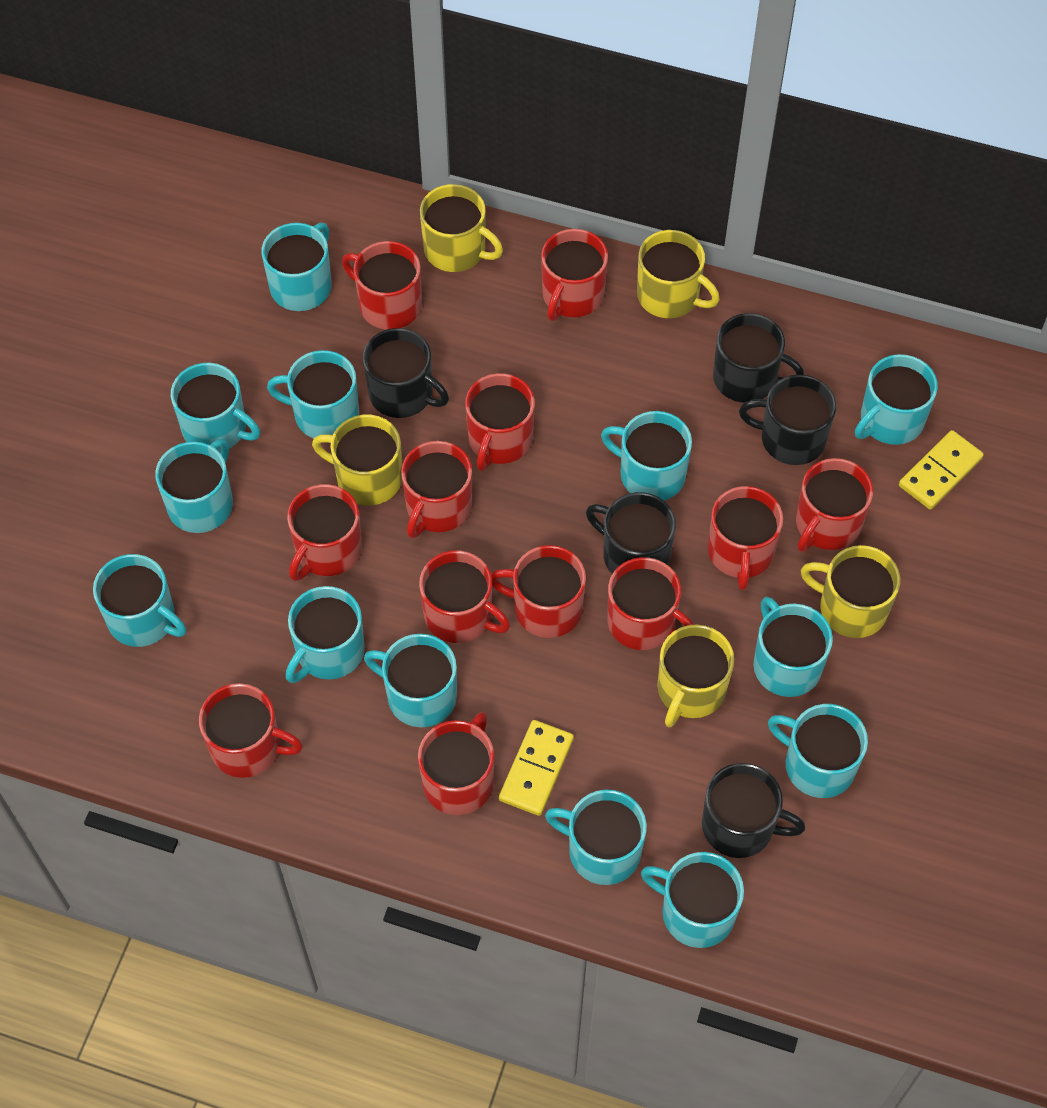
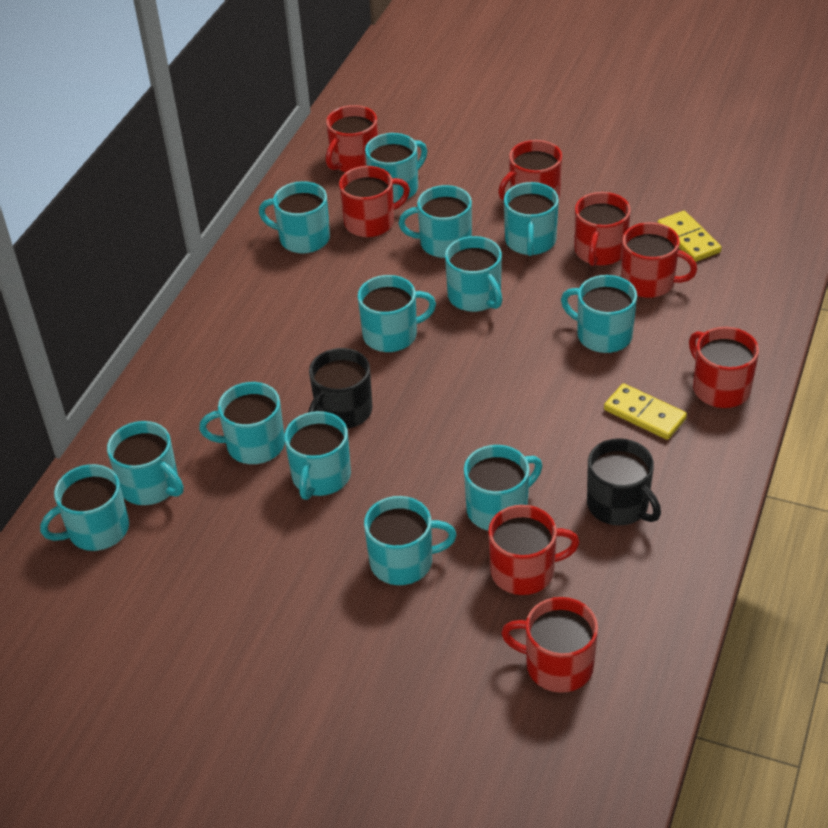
black mug: [363,328,449,418] [586,492,676,574] [702,763,806,858] [713,313,804,403] [739,375,836,465] = 5 -> [308,348,372,429] [587,438,661,526] = 2
red mug: [199,683,303,778] [287,484,362,581] [342,241,422,330] [401,441,472,538] [418,712,494,815] [419,551,510,643] [465,373,535,471] [491,545,586,638] [541,229,608,321] [607,557,694,650] [708,486,783,590] [796,458,873,552] = 12 -> [326,105,378,172] [339,166,410,237] [488,505,580,595] [498,140,562,201] [501,597,598,693] [575,192,631,266] [621,222,697,298] [689,327,759,408] = 8
yellow mug: [312,415,402,505] [420,184,503,272] [637,230,720,318] [657,624,734,727] [801,545,900,638] = 5 -> none = 0

